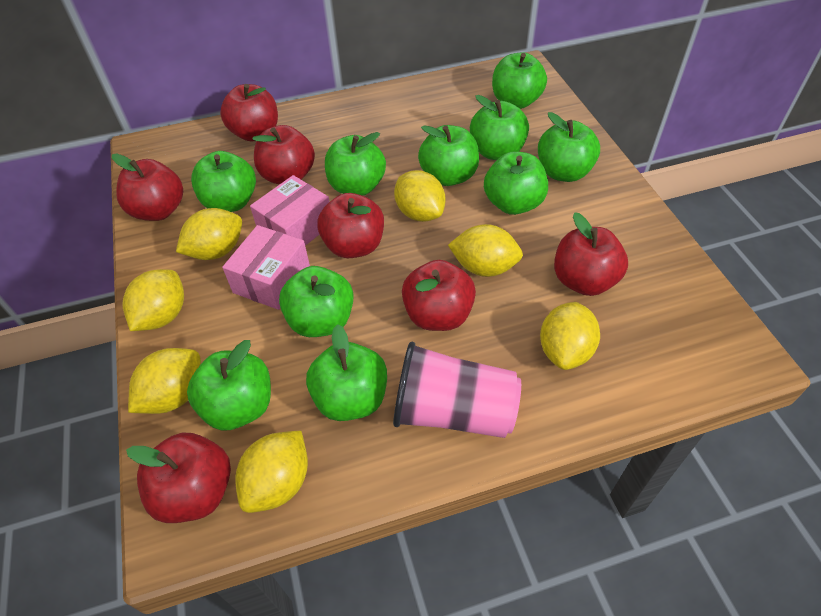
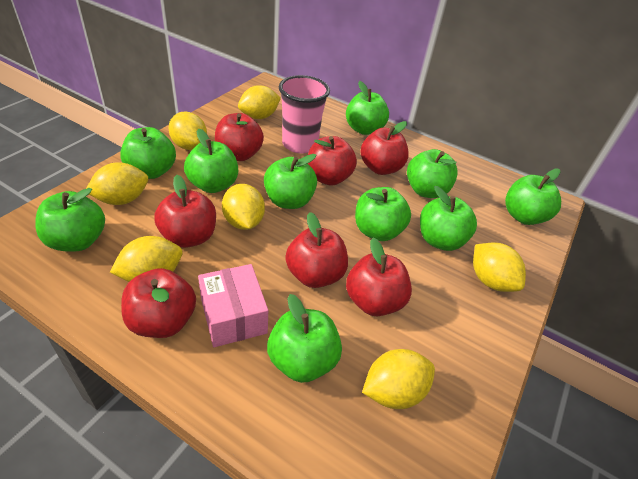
pink box: [222,225,310,310] [250,175,330,246] = 2 -> [198,264,268,347] = 1

